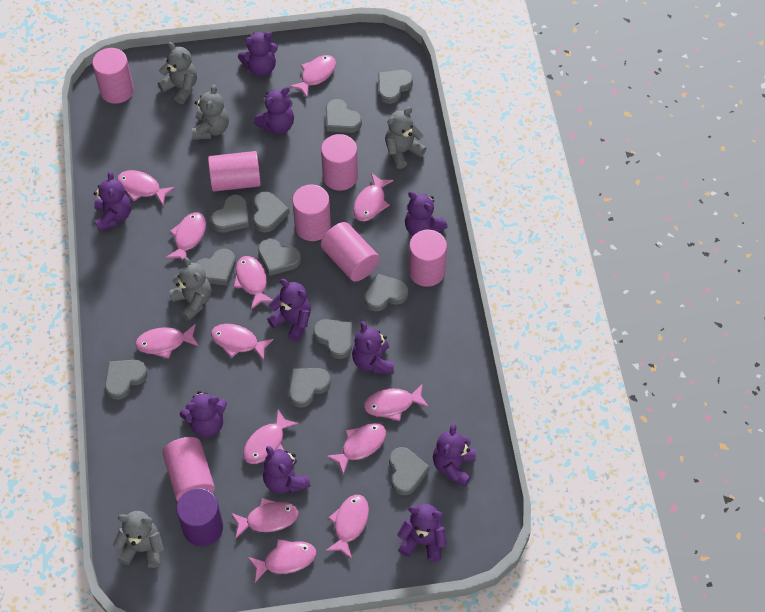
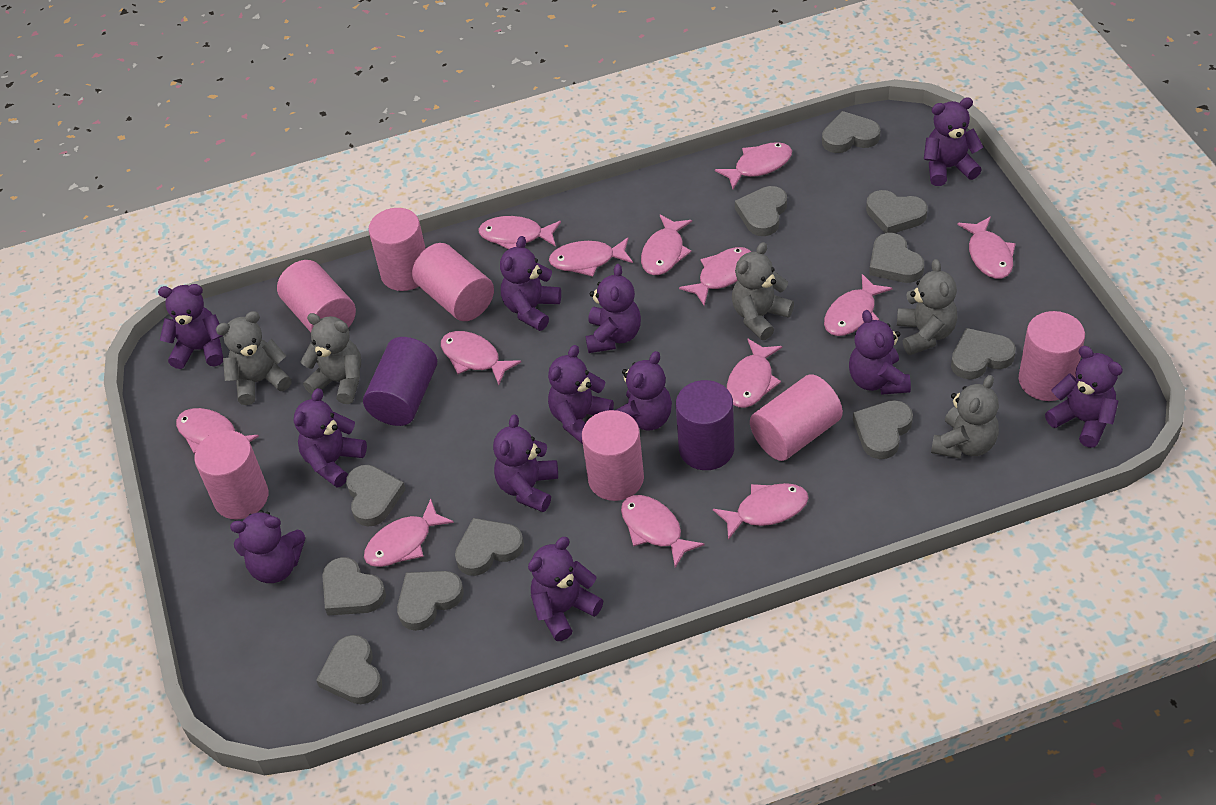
purple cylinder: [176,488,223,546] = 1 -> [363,337,437,426] [676,380,734,470] = 2
purple teddy bear: [94,171,131,231] [180,391,227,437] [238,32,278,76] [254,87,294,134] [263,446,310,494] [267,279,311,341] [352,321,394,374] [397,504,447,562] [405,191,448,236] [433,424,476,487] = 10 -> [158,284,223,369] [230,510,305,583] [293,388,367,487] [493,414,558,512] [500,236,561,331] [528,537,603,641] [548,345,614,444] [586,264,641,353] [616,351,672,430] [849,310,911,395] [924,97,983,186] [1045,346,1123,448] = 12

